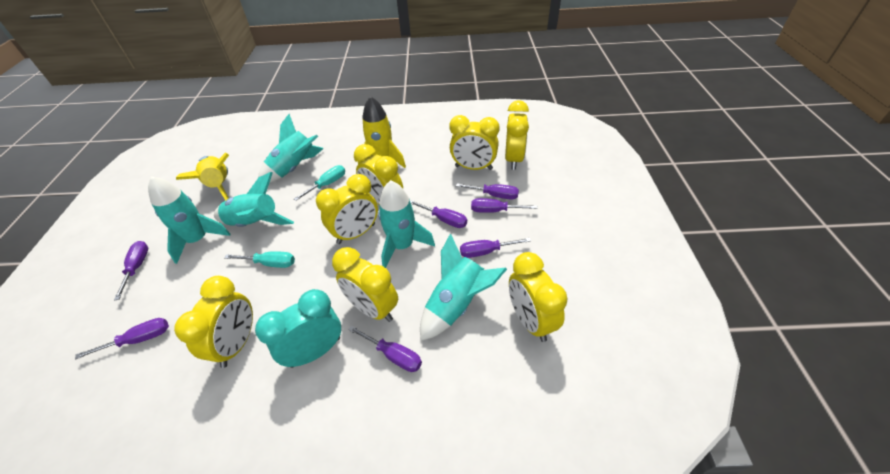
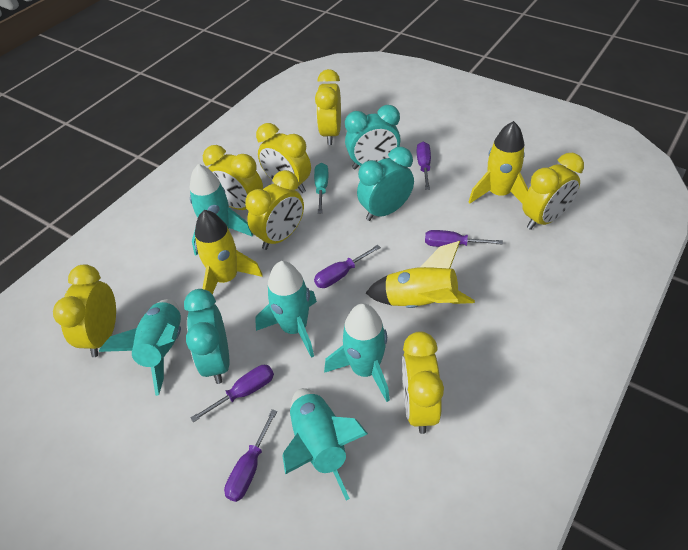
purple screwdriver: [75,318,169,359] [114,241,148,300] [348,325,422,372] [410,200,467,228] [456,183,519,199] [460,238,531,258] [471,198,538,213] = 7 -> [191,365,274,422] [224,409,277,502] [314,245,381,288] [416,142,431,190] [425,230,503,247] = 5
turquoise clock: [255,289,341,368] = 1 -> [184,289,229,384] [345,105,401,170] [357,147,414,221] = 3
turquoise screwdriver: [225,251,295,268] [294,165,345,201] = 2 -> [314,163,328,214] = 1
yellow rocket: [176,153,229,201] [358,96,406,168] = 2 -> [195,210,263,294] [366,241,475,308] [469,121,528,204] = 3

